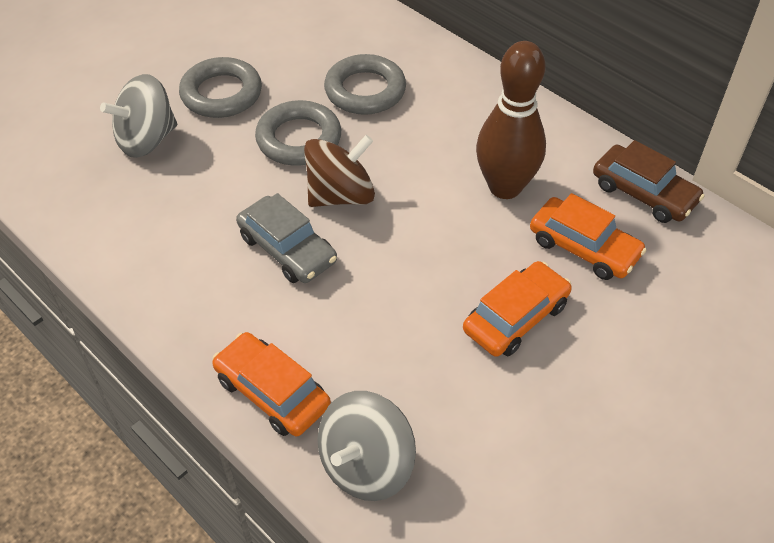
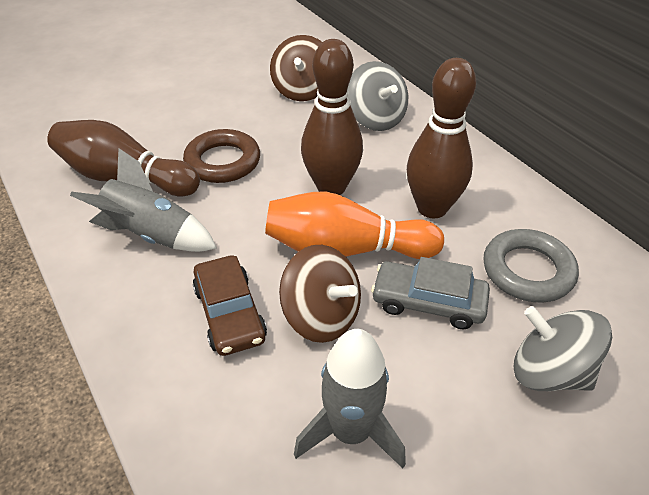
brown bowling pin: [476,41,546,199] = 1 -> [47,120,200,196] [301,39,363,195] [407,58,476,218] = 3
brown ring: none = 0 -> [183,129,260,183] = 1
brown spinning top: [304,135,375,207] = 1 -> [270,35,322,101] [279,245,361,343] = 2
grey ring: [179,57,262,118] [255,100,341,166] [324,54,406,115] = 3 -> [483,229,579,303] = 1
grey rocket: none = 0 -> [70,148,217,252] [294,329,406,468] = 2
orange bowling pin: none = 0 -> [265,191,444,259] = 1
orange car: [212,332,331,436] [463,261,572,357] [530,193,646,280] = 3 -> none = 0

